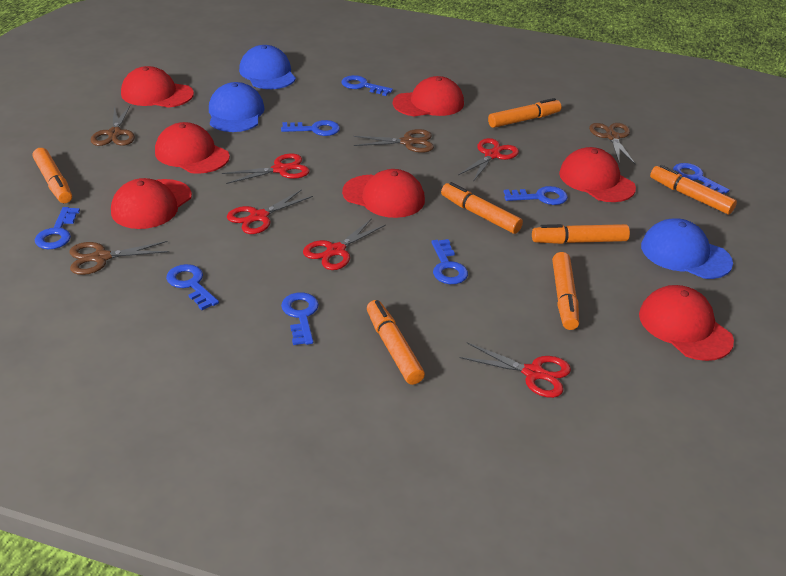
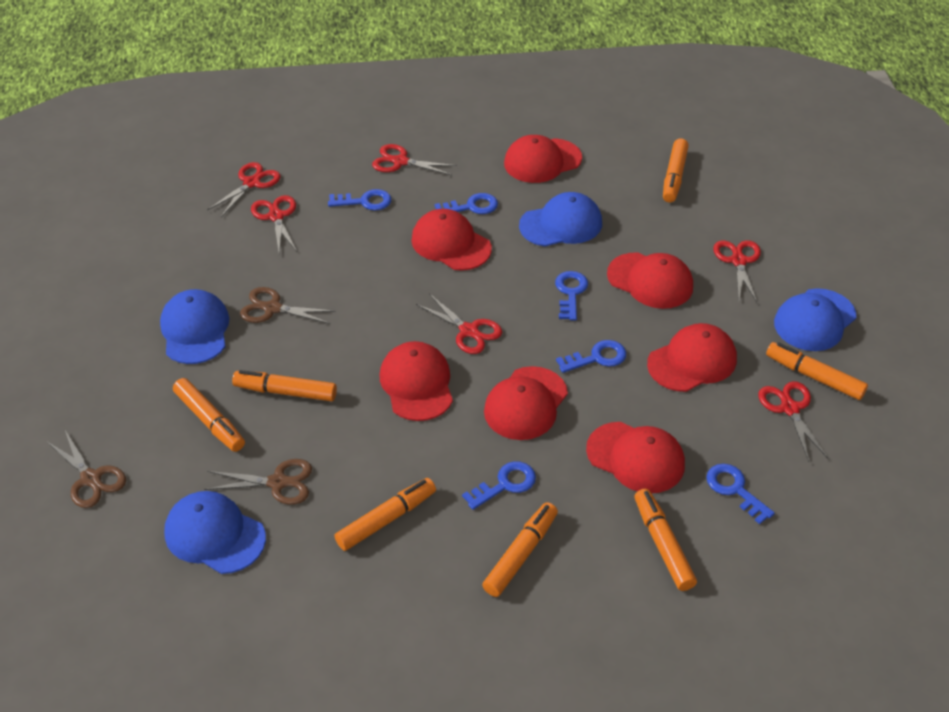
blue cap: [209,82,265,132] [239,45,296,89] [641,218,733,279] = 3 -> [160,289,229,364] [164,491,266,574] [519,192,602,247] [774,288,856,351] = 4
blue key: [35,207,80,249] [166,264,219,310] [281,120,340,136] [281,292,319,345] [341,75,393,96] [431,239,468,284] [504,186,568,205] [673,163,729,194] = 8 -> [328,189,392,211] [435,193,498,214] [462,461,536,510] [555,271,588,320] [556,340,626,373] [706,464,775,524] = 6
brown scissors: [70,241,169,275] [90,106,135,146] [353,129,434,153] [589,123,635,164] = 4 -> [46,430,126,508] [204,459,312,505] [240,287,336,324] = 3
red scissors: [222,153,310,184] [227,189,313,234] [303,218,386,270] [458,138,519,182] [459,342,571,398] = 5 -> [207,162,281,217] [251,195,297,252] [372,144,457,175] [416,293,502,354] [713,240,761,304] [758,381,829,462] = 6

